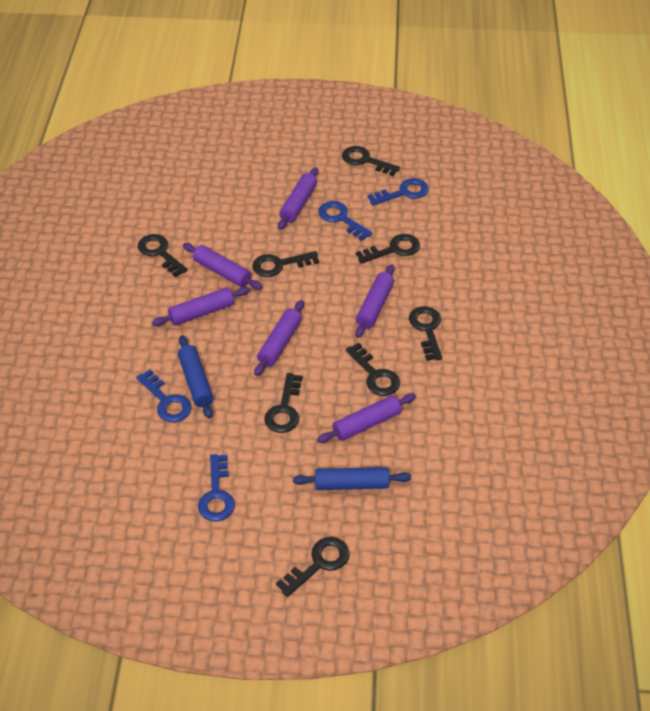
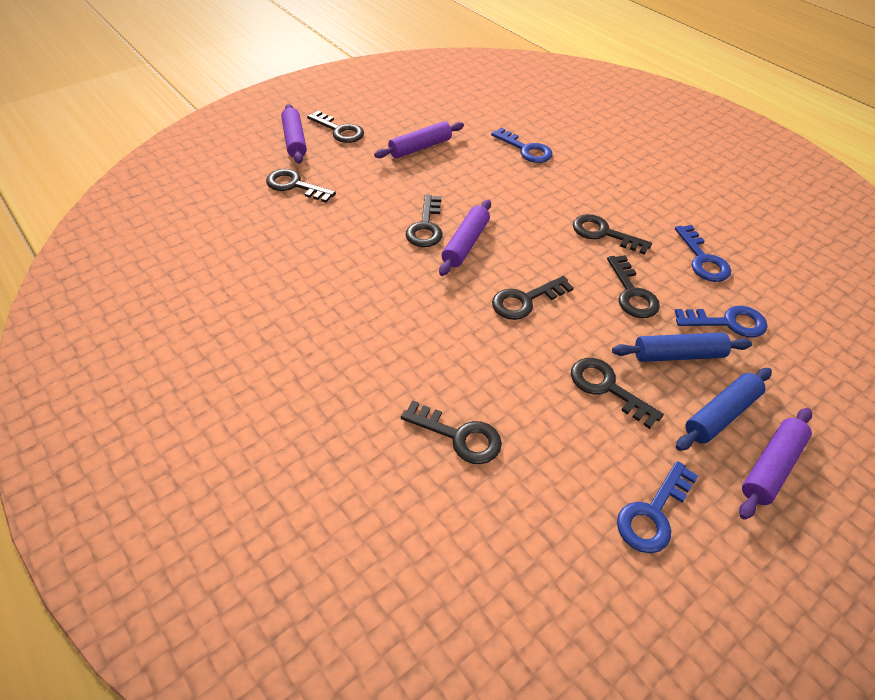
purple rolling pin: [152,287,250,326] [183,243,262,290] [254,300,304,376] [278,167,318,230] [317,393,416,443] [355,264,394,338] = 6 -> [281,104,307,164] [374,121,464,159] [439,199,491,276] [739,408,812,520] = 4

